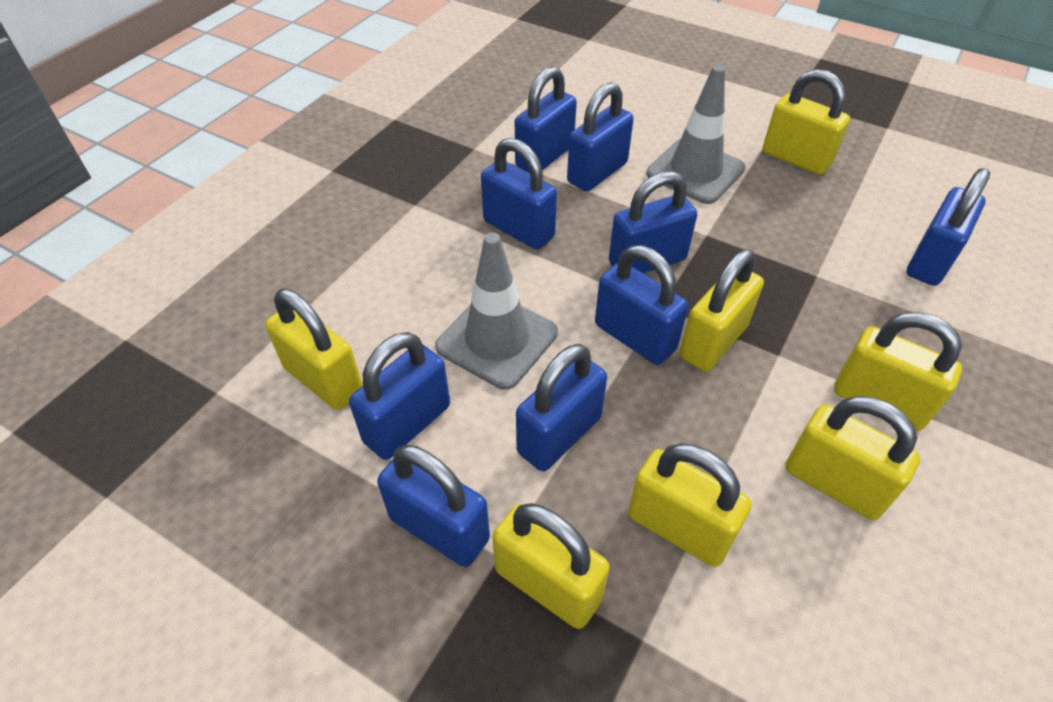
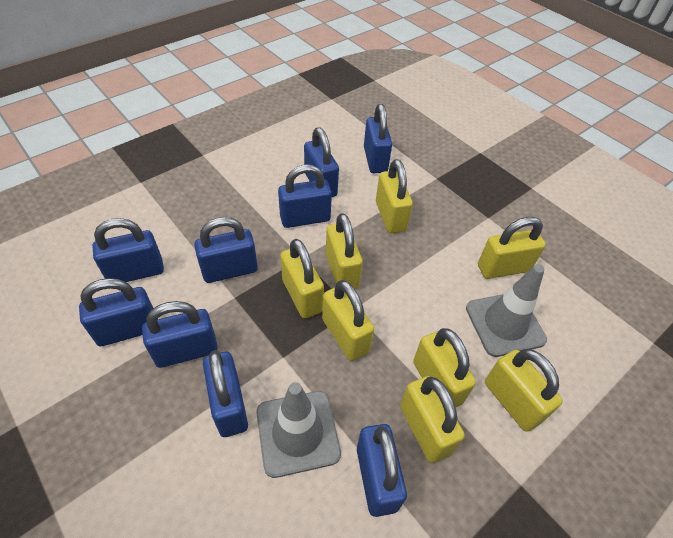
yellow padlock: [265,289,363,410] [492,503,610,629] [628,443,752,567] [679,249,764,372] [762,69,850,175] [785,396,920,520] [834,312,962,431] = 7 -> [280,239,324,319] [322,280,374,361] [326,213,363,289] [376,159,413,233] [400,376,465,463] [413,328,476,408] [478,217,546,279] [485,349,563,432] = 8

